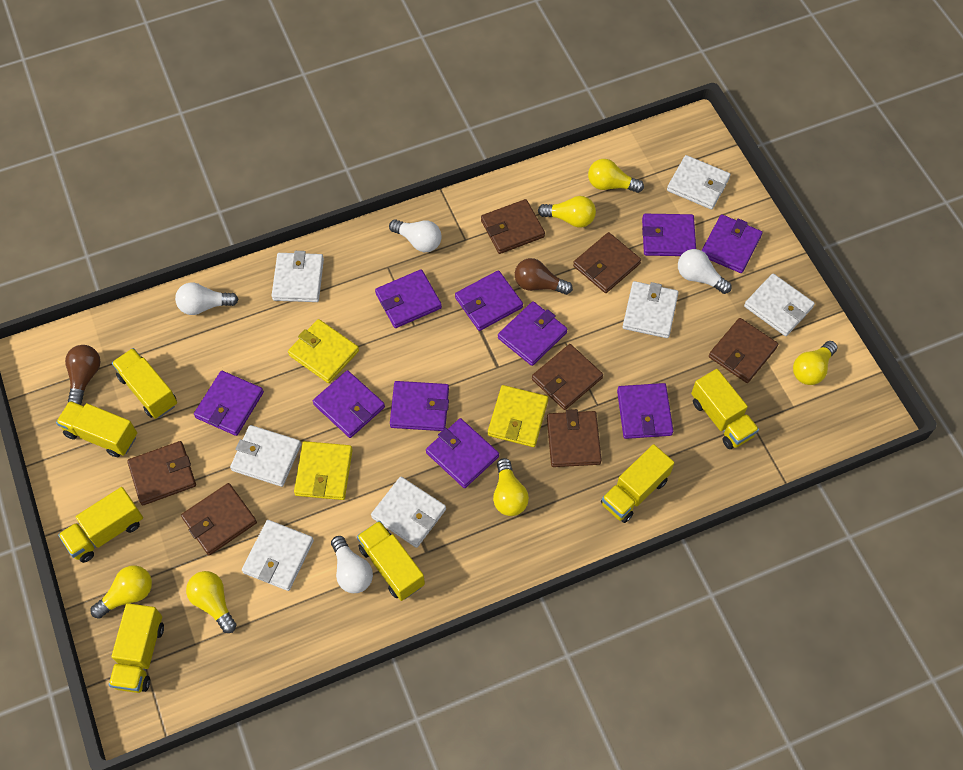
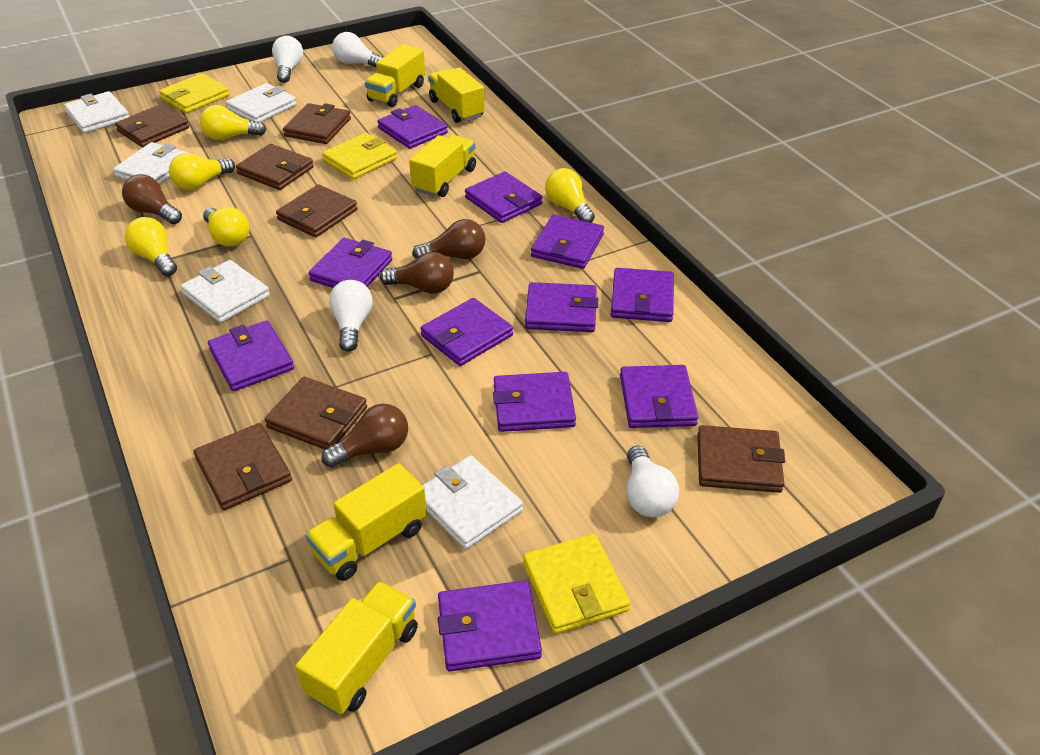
brown light bulb: [65,345,101,405] [515,258,573,295] = 2 -> [122,174,182,224] [321,404,408,468] [380,252,454,294] [412,219,485,259] = 4
purple wallet: [194,371,264,436] [313,370,385,438] [375,269,442,328] [390,381,449,431] [426,418,499,488] [455,270,523,331] [498,301,567,366] [617,383,673,439] [642,214,696,256] [701,214,762,273] = 10 -> [208,321,294,391] [309,238,392,288] [377,105,448,149] [420,298,513,366] [438,580,542,672] [465,171,542,223] [493,372,576,432] [525,282,598,332] [531,215,604,269] [611,268,674,322] [620,365,698,428] = 11
white wallet: [230,425,301,487] [242,520,314,591] [272,251,324,302] [371,477,446,548] [623,281,679,338] [667,155,730,210] [744,274,815,336] = 7 -> [64,91,129,133] [113,142,189,185] [181,260,270,323] [226,83,297,122] [423,455,523,549] = 5
yellow light bulb: [91,565,152,619] [186,571,237,633] [493,458,529,516] [538,196,596,228] [588,159,644,193] [793,341,837,385] = 6 -> [125,217,177,276] [169,153,235,190] [200,105,267,140] [203,207,249,247] [545,168,595,223] = 5
yellow truck: [56,401,137,457] [58,487,143,563] [109,603,164,693] [112,348,177,419] [357,521,425,601] [601,444,674,523] [691,369,759,449] = 7 -> [295,581,418,715] [305,463,427,581] [365,44,425,107] [409,135,476,197] [428,68,485,123] = 5

